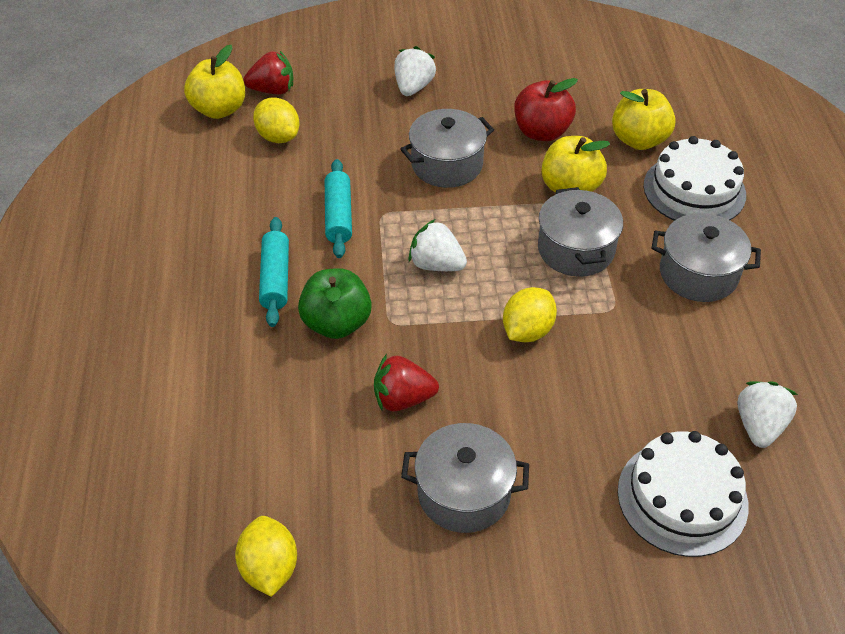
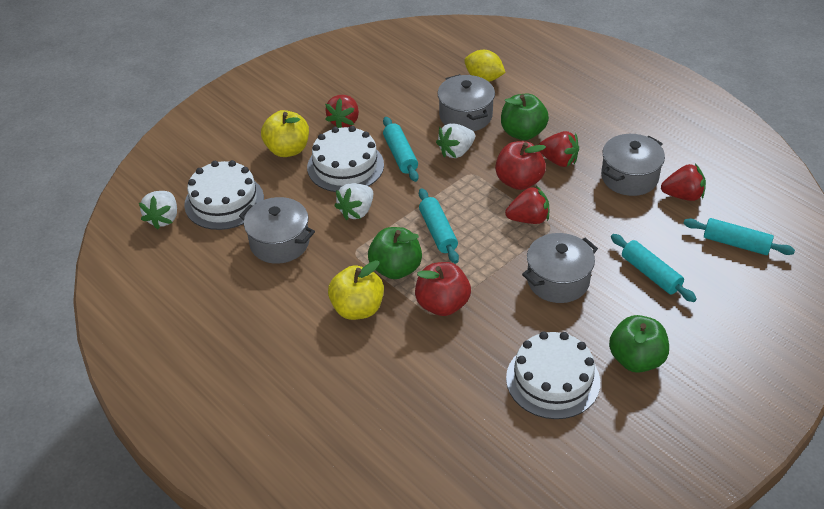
green apple: [298,268,372,339] = 1 -> [368,227,422,279] [501,94,549,140] [609,315,669,373] = 3
red apple: [514,78,578,141] = 1 -> [415,262,471,316] [495,141,546,190] = 2
red strawberry: [243,51,293,95] [374,354,439,412] = 2 -> [325,95,359,128] [505,186,549,224] [538,131,579,167] [661,164,706,201] = 4
turquoise rolling pin: [259,217,289,327] [325,159,352,258] = 2 -> [383,117,419,182] [419,188,459,264] [611,234,697,302] [683,218,795,255] = 4
white cake: [618,431,749,557] [643,136,746,221] = 2 -> [184,160,264,230] [307,126,384,192] [506,331,600,419] = 3
yellow apple: [184,45,245,119] [542,136,610,193] [612,89,676,150] = 3 -> [261,110,309,157] [328,260,384,320] = 2
yellow lemon: [235,516,297,597] [253,97,300,143] [503,287,557,343] = 3 -> [464,50,506,82] = 1

